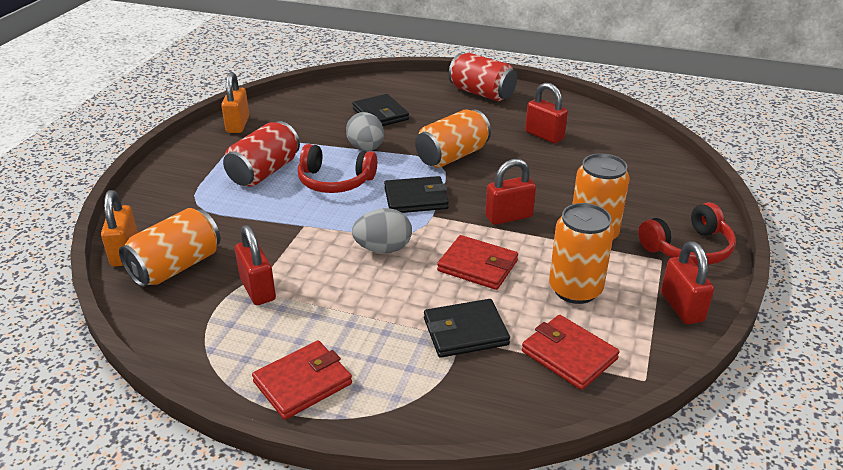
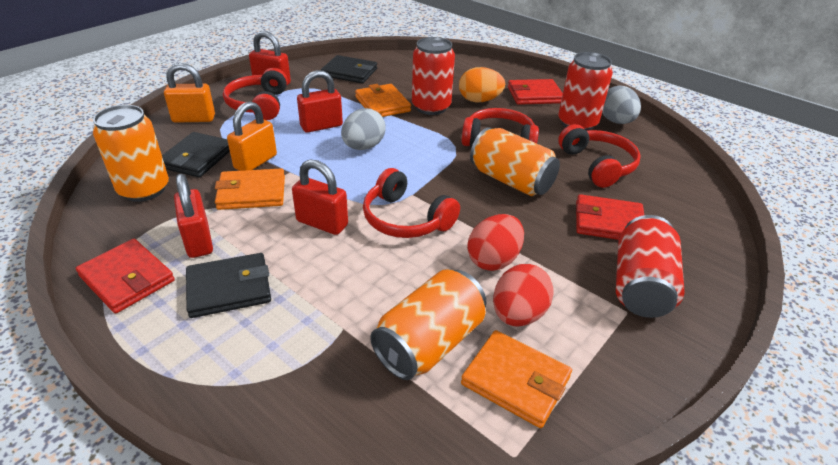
orange can: [119,208,220,287] [415,109,491,168] [549,203,614,304] [573,153,630,239] = 4 -> [93,105,169,202] [370,269,487,380] [470,127,560,196] = 3
orange egg: none = 0 -> [459,67,505,102] = 1
orange wallet: none = 0 -> [215,168,285,210] [355,84,411,117] [461,330,572,428] = 3
red can: [223,121,300,187] [448,53,517,101] = 2 -> [412,37,455,115] [558,52,613,131] [616,215,685,318] = 3
red egg: none = 0 -> [467,214,524,271] [493,264,554,327] = 2
red headphones: [298,144,377,193] [638,202,736,265] = 2 -> [223,68,288,120] [363,168,460,238] [462,108,539,147] [558,124,641,188] = 4

